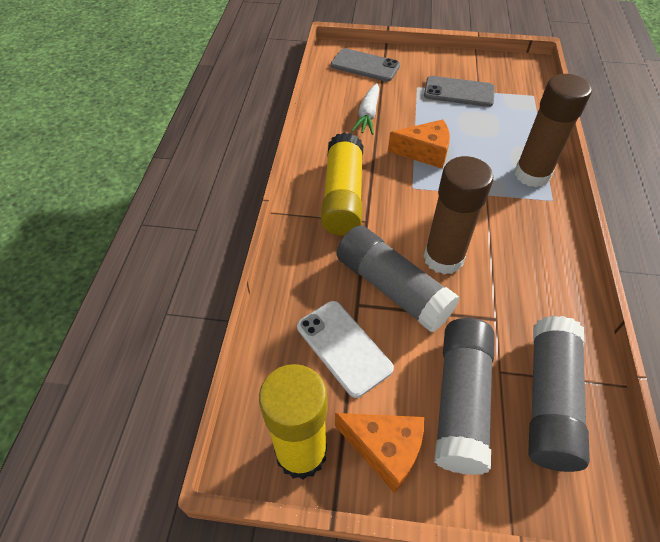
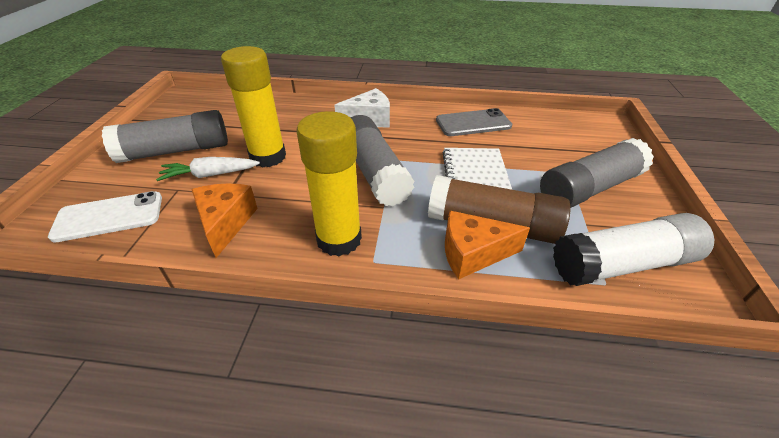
brown glue stick: [423,156,493,274] [515,74,592,187] = 2 -> [428,175,571,244] = 1
grey phone: [331,48,400,82] [424,76,495,107] = 2 -> [436,108,512,136] = 1
white cheese: none = 0 -> [334,88,390,128] = 1
white glue stick: none = 0 -> [553,213,714,286] = 1
white notebook: none = 0 -> [442,148,512,190] = 1

